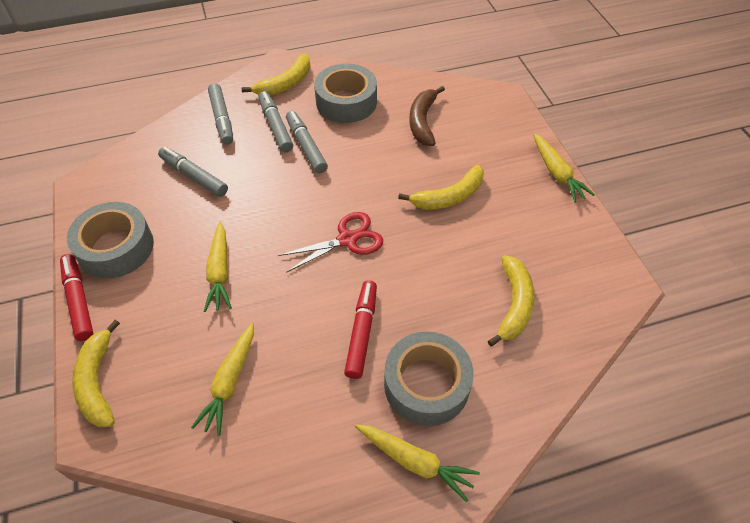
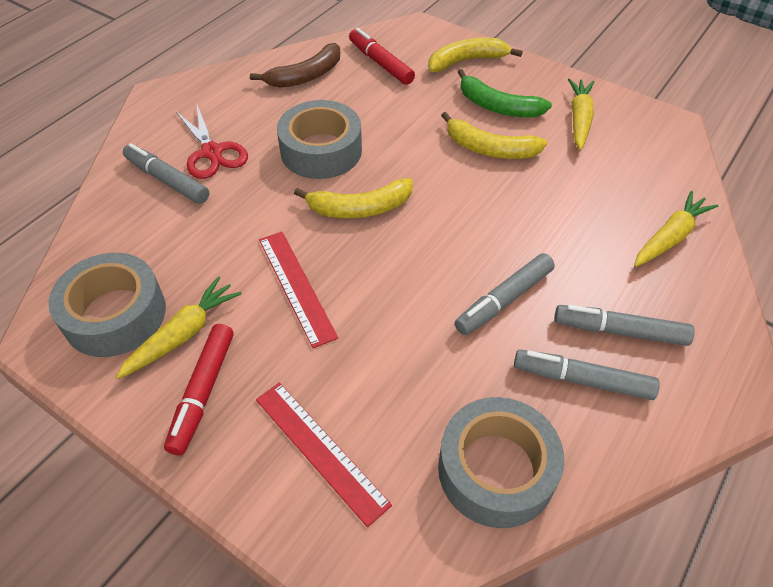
green banana: none = 0 -> [458,69,552,117] = 1
red ruler: none = 0 -> [256,382,392,527] [259,232,338,348] = 2
yellow banana: [72,320,120,427] [242,54,310,95] [398,165,484,210] [488,255,535,346] = 4 -> [294,178,413,218] [428,38,523,72] [441,112,547,159] = 3
yellow carrot: [191,323,254,436] [204,222,232,312] [355,424,480,502] [533,134,595,202] = 4 -> [115,276,242,380] [568,78,594,151] [634,191,718,267] = 3

